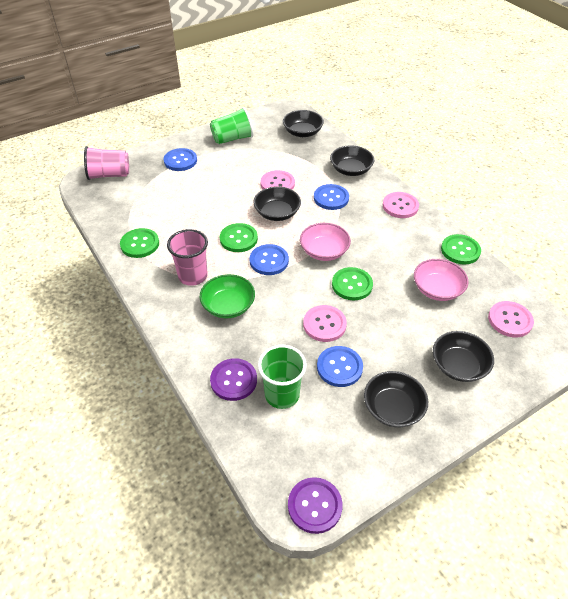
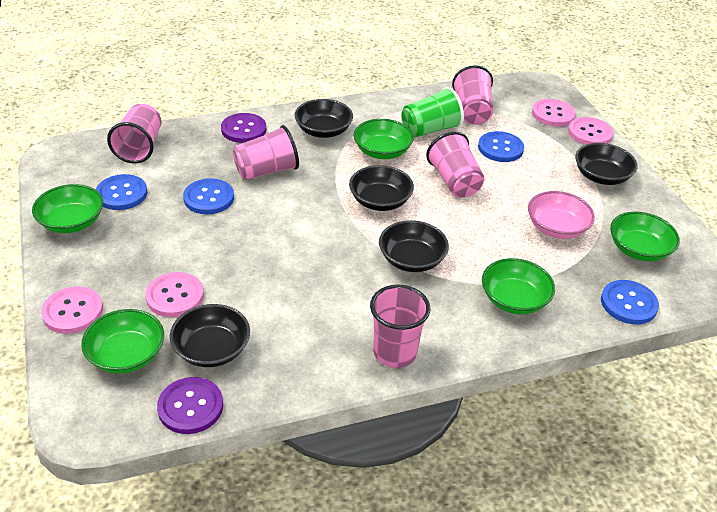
green bowl: [200,274,255,318] = 1 -> [32,184,103,233] [81,309,164,374] [353,119,414,159] [482,258,555,314] [610,212,680,261] = 5
green button: [120,228,159,258] [220,223,258,252] [332,267,373,301] [441,234,481,265] = 4 -> none = 0
green cup: [210,107,254,144] [258,345,307,409] = 2 -> [401,87,464,138] = 1
pink bowl: [300,223,351,261] [414,259,468,301] = 2 -> [528,191,595,239] = 1
pink cup: [84,146,129,180] [167,229,208,286] = 2 -> [107,104,162,164] [233,125,299,180] [370,284,430,368] [426,132,484,197] [452,65,493,124] = 5

